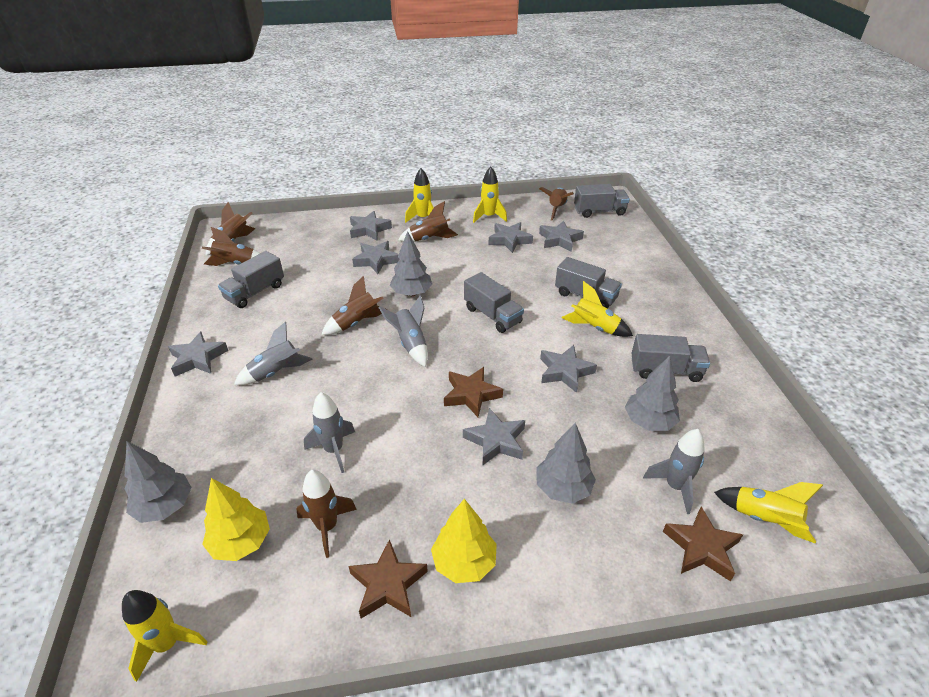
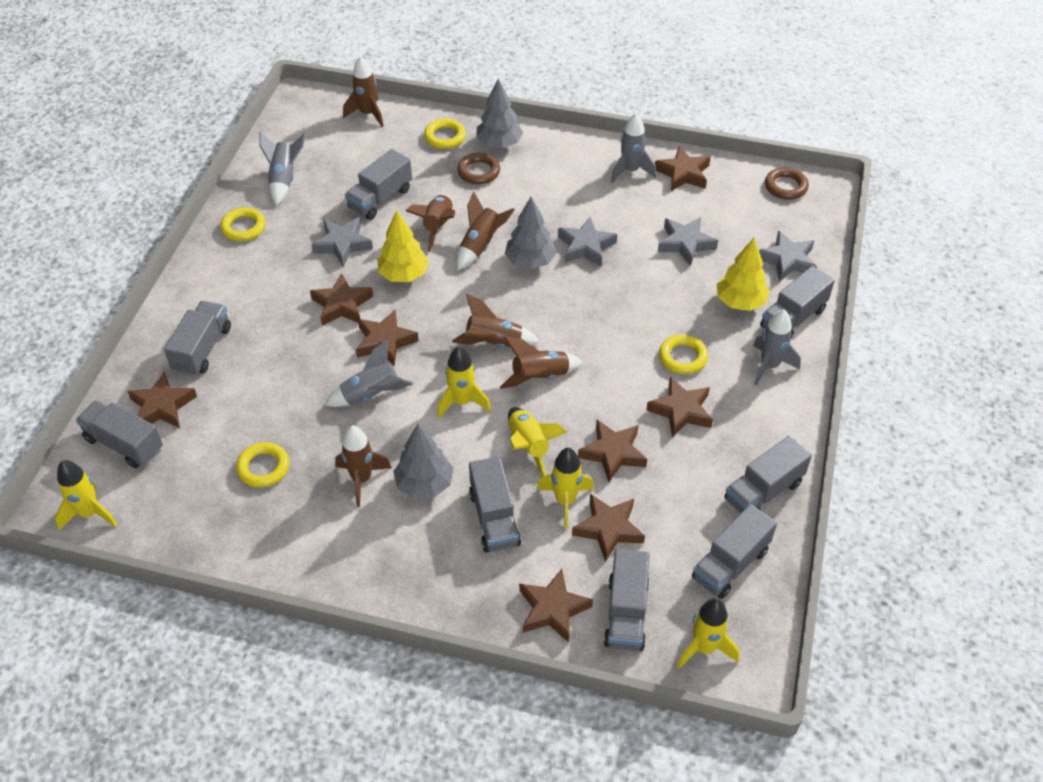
brown ring: none = 0 -> [457,153,500,184] [765,167,809,200] = 2
brown star: [348,539,428,618] [444,367,503,417] [663,506,743,581] = 3 -> [127,372,197,428] [310,273,373,326] [356,309,419,366] [519,569,593,643] [572,494,645,562] [578,420,647,482] [646,377,713,438] [655,146,711,191] = 8
grey star: [168,332,228,377] [350,211,392,240] [352,241,399,274] [463,408,525,465] [489,222,533,253] [539,221,584,252] [540,345,597,393] = 7 -> [311,217,373,266] [558,217,617,267] [658,217,718,266] [759,231,817,282] = 4
grey tree: [124,441,192,523] [390,231,432,296] [536,423,596,504] [625,356,680,431] = 4 -> [393,424,453,499] [476,78,523,148] [505,197,557,269] = 3
grey truck: [218,251,284,308] [464,272,524,333] [555,257,622,309] [574,184,630,218] [631,334,710,382] = 5 -> [76,400,163,468] [164,301,231,376] [345,149,412,220] [469,457,521,553] [604,549,650,651] [692,504,777,599] [724,436,812,513] [760,266,835,338] = 8
yellow ring: none = 0 -> [220,207,266,241] [236,442,289,488] [424,119,466,149] [659,334,708,374] = 4

